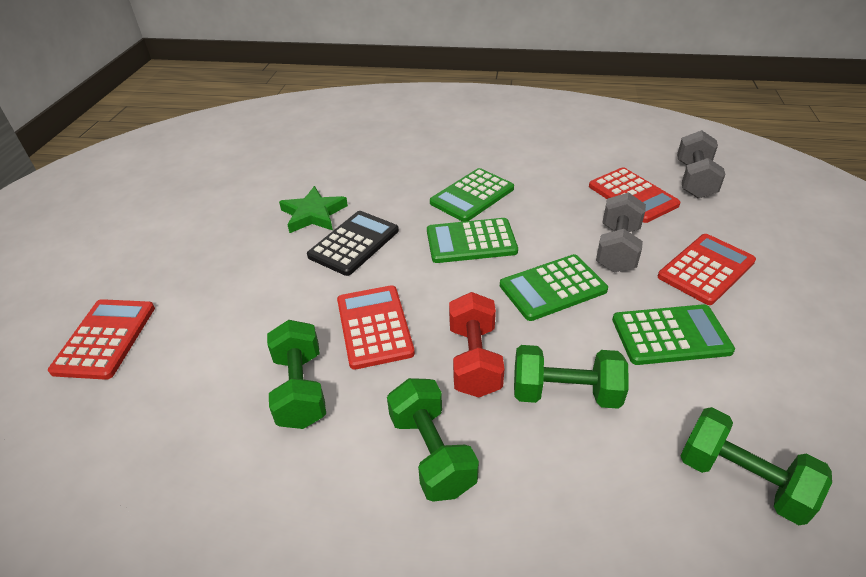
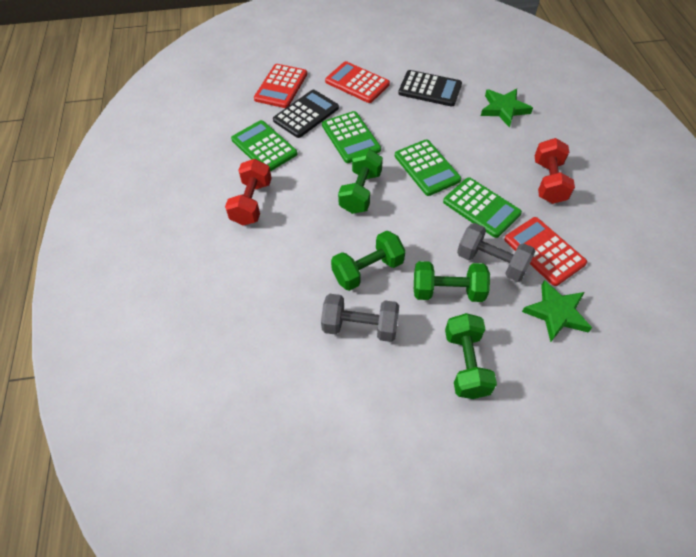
black calculator: [307,211,399,276] = 1 -> [273,90,339,138] [398,70,462,106] = 2
green star: [279,186,348,233] = 1 -> [481,88,533,128] [522,280,592,342] = 2
red calculator: [48,299,155,380] [337,285,415,370] [589,167,680,223] [658,234,756,305] = 4 -> [254,64,307,108] [325,61,390,103] [504,217,587,286] = 3
red dumbbell: [449,292,505,397] = 1 -> [225,159,272,226] [534,138,575,204] = 2

